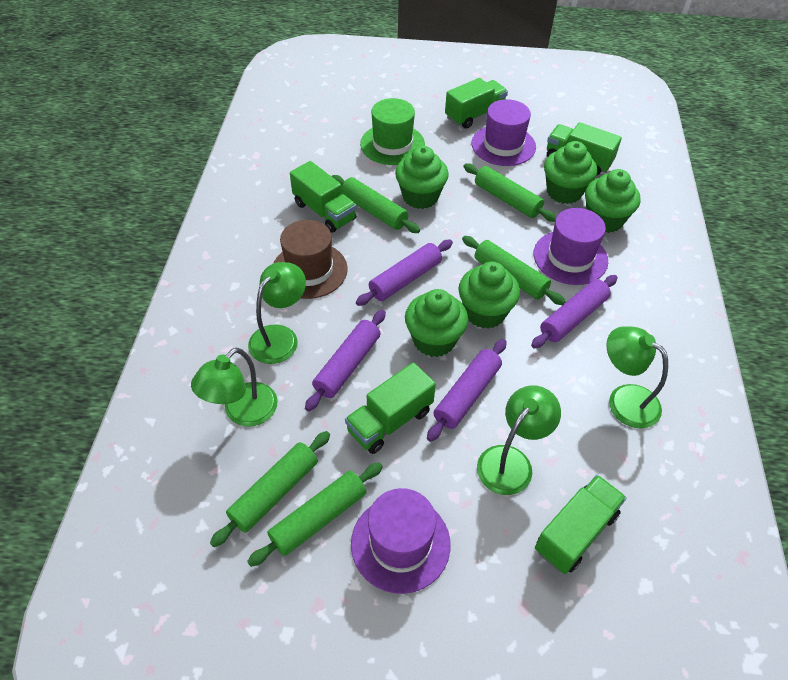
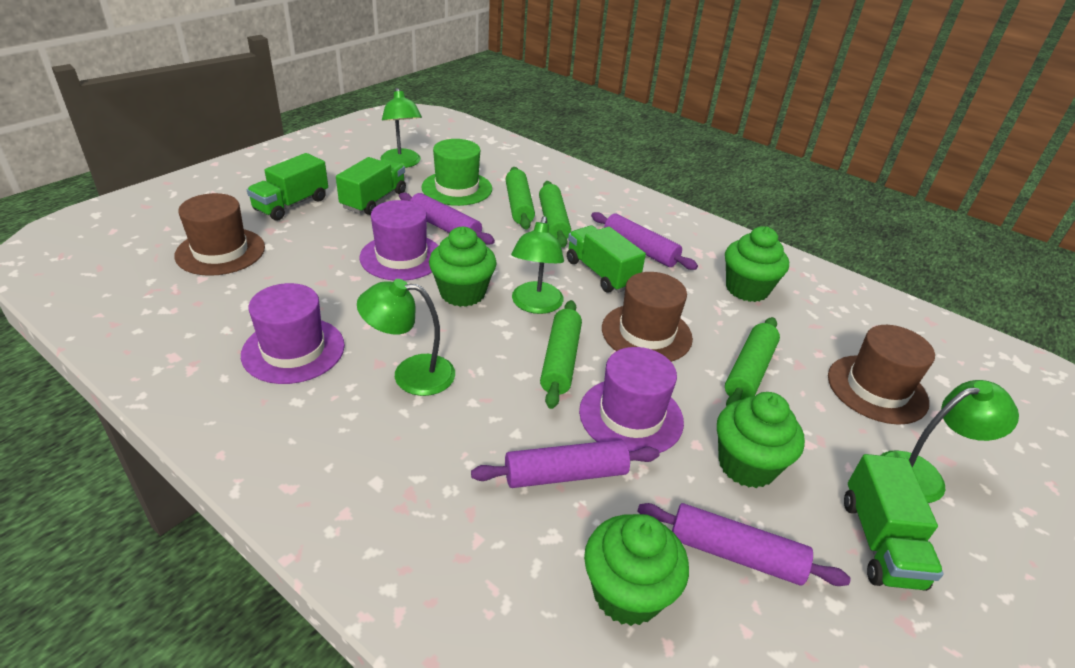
brown hat: [273,220,348,299] = 1 -> [174,193,265,276] [602,272,693,362] [828,325,935,425] = 3
green cupcake: [395,146,449,209] [405,289,468,357] [459,262,520,329] [544,141,597,204] [585,169,640,233] = 5 -> [429,227,497,307] [584,514,689,626] [717,392,805,488] [725,226,789,302] = 4
green rolling pin: [210,431,330,547] [247,462,383,567] [332,175,420,233] [462,236,566,305] [463,163,556,222] = 5 -> [506,167,535,229] [539,181,571,248] [540,300,582,409] [725,317,780,406] = 4
green truck: [290,161,356,233] [345,362,436,454] [445,78,508,129] [535,475,627,574] [547,122,622,175] = 5 -> [247,153,328,221] [336,157,406,215] [567,225,646,293] [844,454,944,591] = 4

